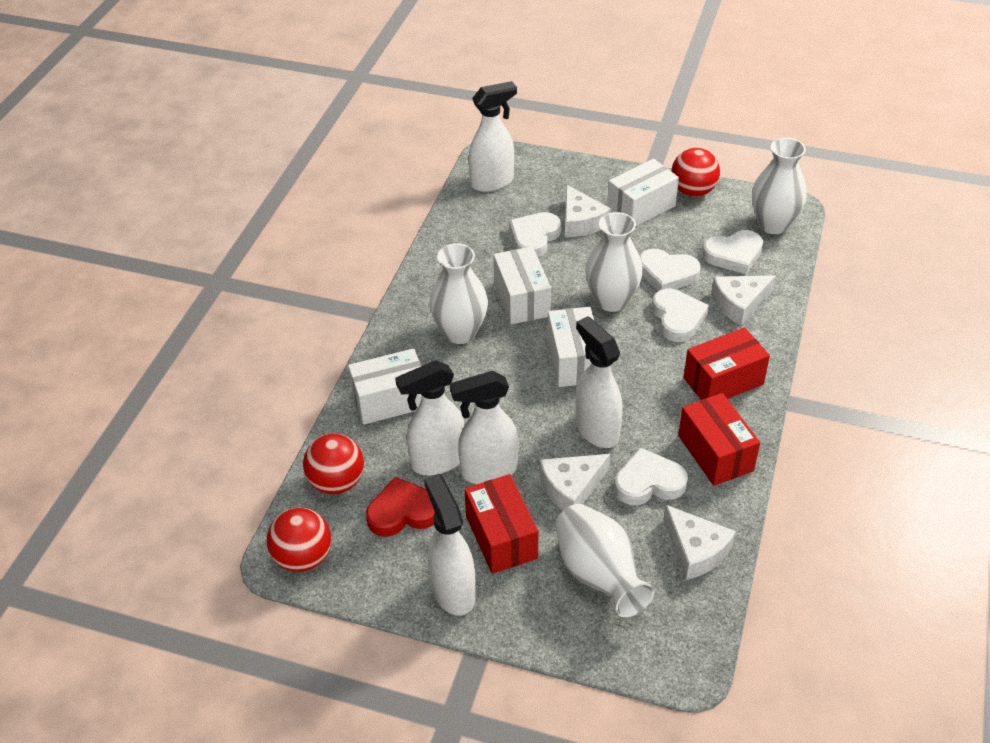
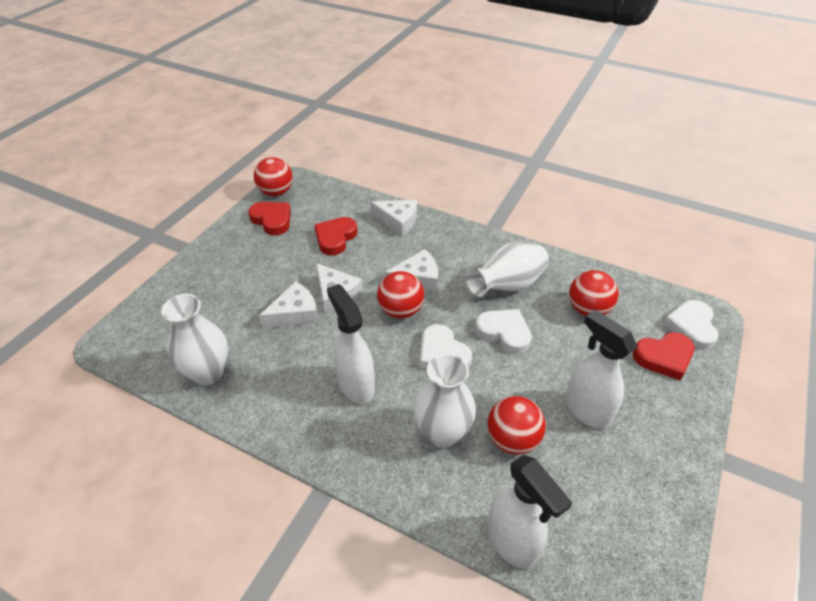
red ball: [267,508,331,572] [303,433,364,494] [671,148,720,197] = 3 -> [254,157,293,196] [377,271,424,319] [487,396,546,454] [569,270,619,316] = 4
red box: [464,474,538,574] [678,393,760,486] [684,327,770,400] = 3 -> none = 0
red heart: [366,477,435,537] = 1 -> [248,202,291,235] [314,217,358,255] [633,332,695,380] = 3
white box: [348,348,422,425] [493,246,551,324] [547,307,594,387] [607,159,679,226] = 4 -> none = 0
white heart: [509,212,561,257] [614,448,688,505] [640,248,701,291] [652,288,709,342] [702,230,763,274] = 5 -> [420,324,472,369] [475,309,532,354] [663,300,719,350] = 3
white spray bottle: [395,360,465,475] [424,474,476,616] [450,371,518,484] [469,81,517,192] [575,316,623,448] = 5 -> [327,284,375,404] [487,455,572,569] [565,310,638,429] = 3
white vase: [429,244,488,344] [555,504,654,617] [585,212,643,312] [752,138,807,234] = 4 -> [161,294,228,385] [413,353,476,448] [465,242,549,297] = 3

